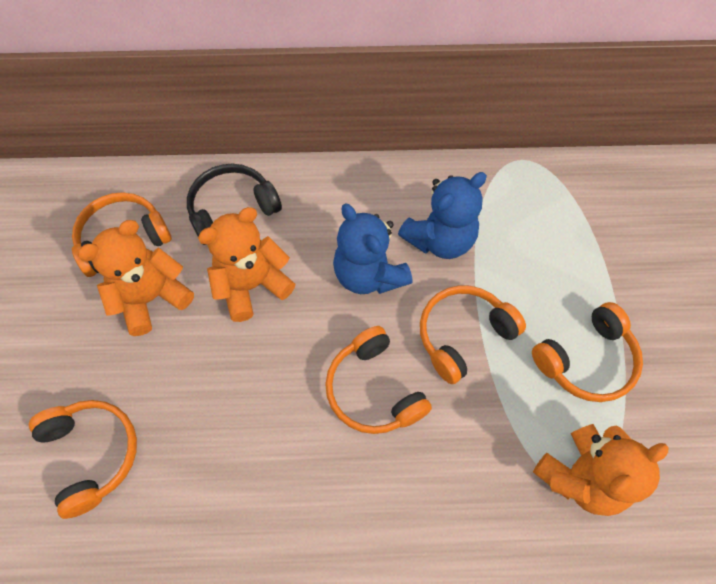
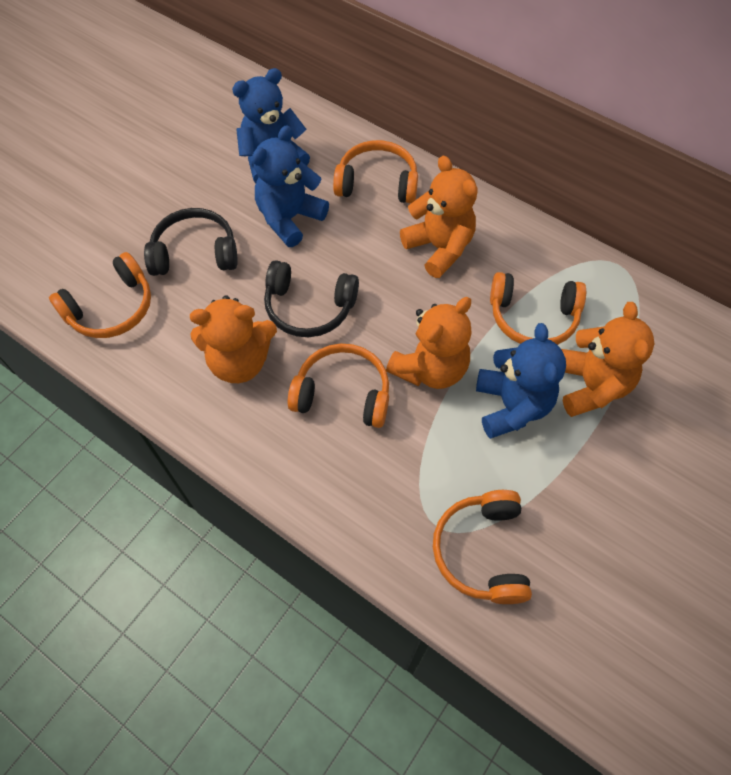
black headphones: [187,164,282,245] = 1 -> [144,208,238,276] [264,260,359,337] = 2
blue teddy bear: [333,204,413,294] [398,172,487,259] = 2 -> [232,68,310,183] [252,125,329,247] [476,323,566,439] = 3
orange teddy bear: [78,220,194,336] [198,207,295,322] [533,424,668,516] = 3 -> [190,295,277,383] [386,297,471,389] [400,156,478,278] [561,302,654,417] = 4

